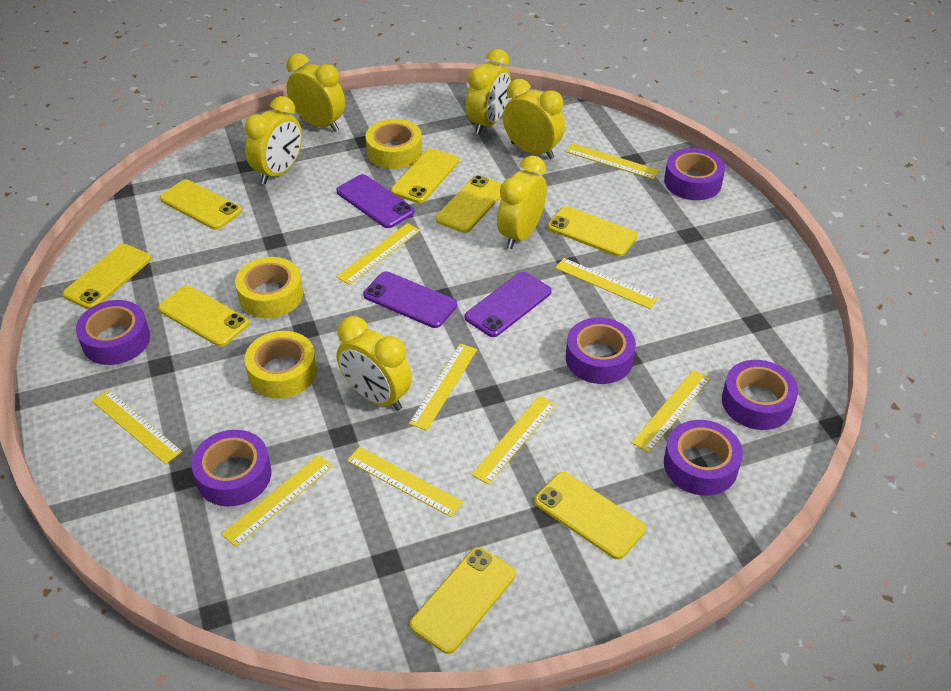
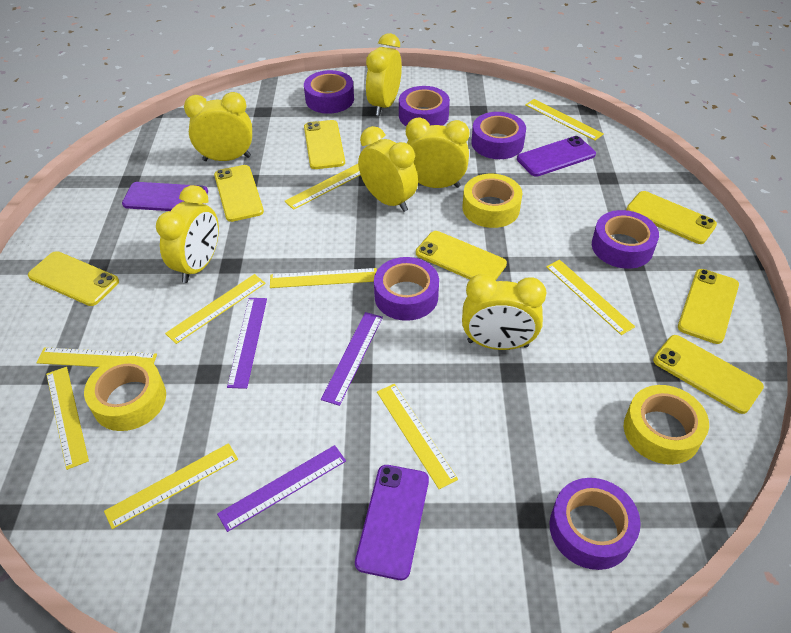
purple ruler: none = 0 -> [217,445,346,532] [227,298,267,389] [321,312,383,406] = 3
yellow phone: [62,244,151,309] [158,285,249,347] [160,179,242,230] [391,148,459,203] [410,547,516,654] [436,175,502,233] [534,472,646,560] [547,206,637,257] = 8 -> [28,251,119,306] [214,165,264,222] [304,120,345,169] [416,231,507,280] [626,191,717,244] [653,335,764,414] [678,269,739,344] = 7

